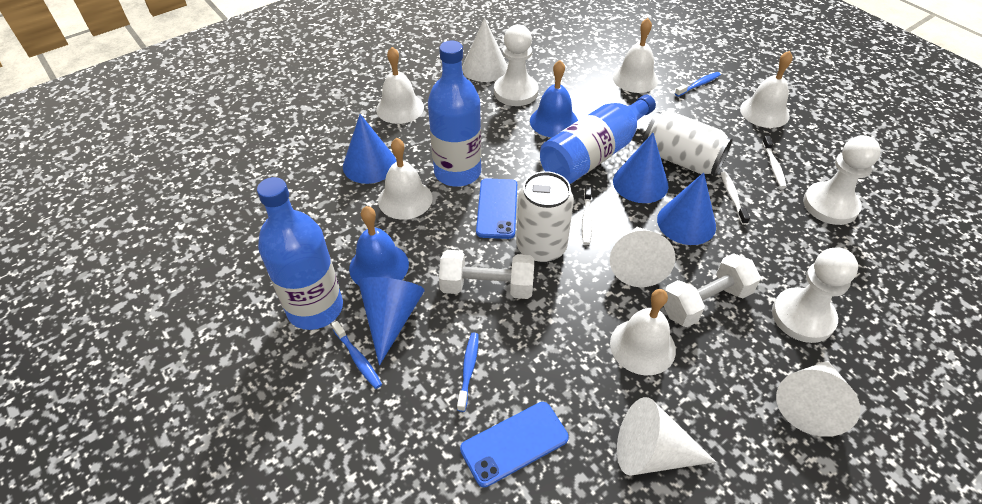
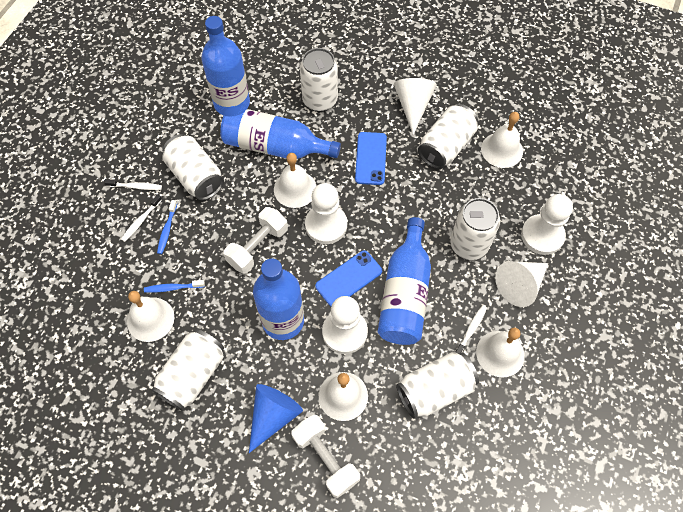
blue bell: [349,206,409,285] [530,60,578,137] = 2 -> none = 0
blue bottle: [257,177,343,330] [428,41,481,187] [540,95,656,184] = 3 -> [201,16,250,115] [220,106,341,159] [253,259,304,340] [378,217,431,345] = 4
blue cone: [343,114,397,184] [358,277,425,365] [613,133,668,203] [657,172,716,245] = 4 -> [249,384,303,453] = 1
blue toothbrush: [331,321,382,389] [457,333,479,412] [675,72,721,97] = 3 -> [144,280,205,293] [157,200,177,254] = 2
white can: [516,171,574,263] [643,110,732,176] = 2 -> [151,329,224,411] [162,134,224,200] [300,48,338,112] [396,352,479,419] [418,104,478,169] [450,198,500,260] = 6
white cone: [462,18,508,82] [610,227,676,287] [617,397,716,476] [776,361,860,437] = 4 -> [394,78,437,135] [495,261,548,307] = 2

